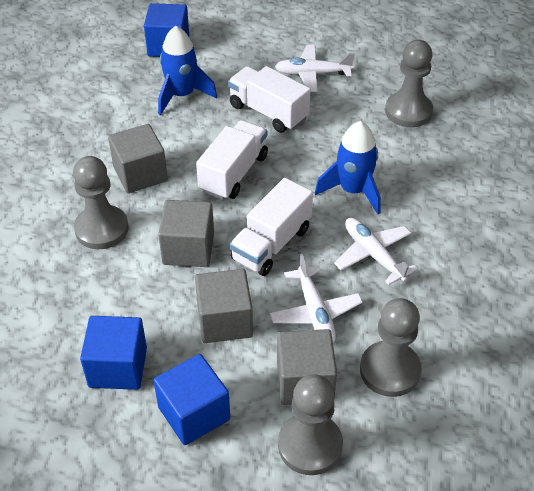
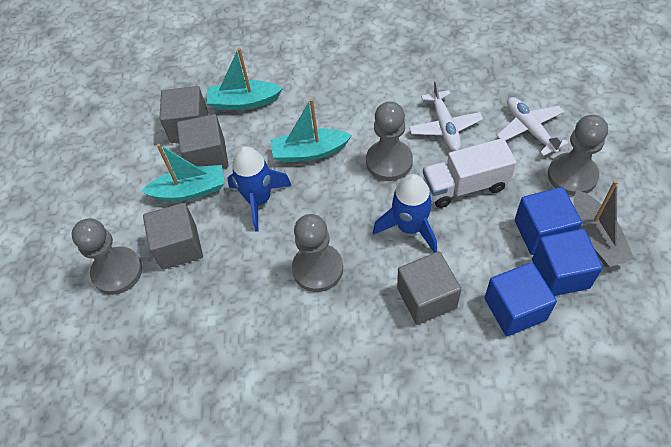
grey boat: none = 0 -> [574,180,634,267] = 1
turquoise boat: none = 0 -> [141,144,224,201] [207,48,283,110] [271,99,352,162] = 3
white plane: [270,254,363,343] [275,45,355,92] [334,218,417,285] = 3 -> [409,80,483,151] [497,97,568,156] = 2
white truck: [196,120,268,200] [228,66,311,133] [230,178,313,276] = 3 -> [423,138,517,208] = 1

